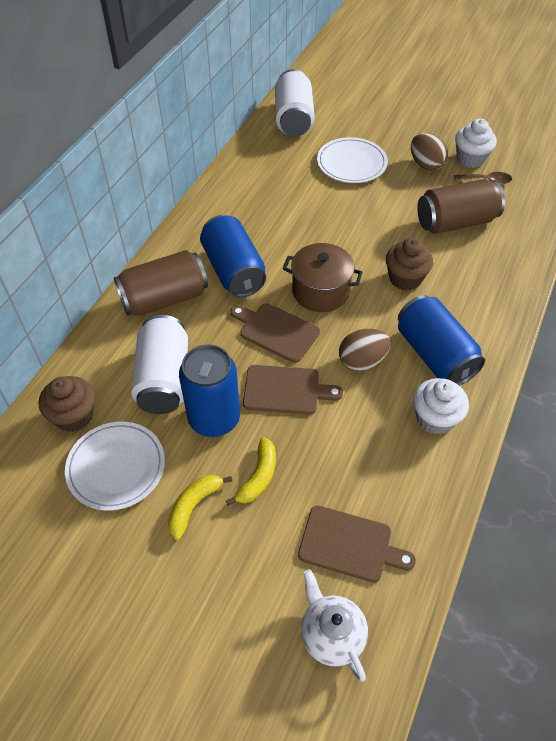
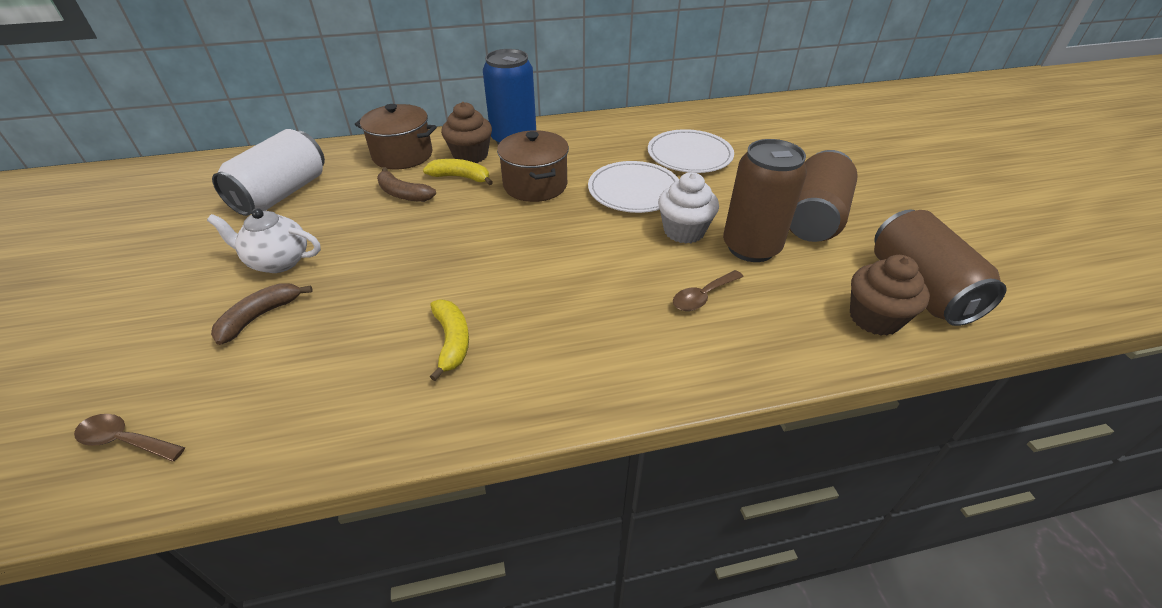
blue can: [179,344,240,437] [200,215,266,297] [398,295,485,386] = 3 -> [483,49,536,145] = 1
brown banana: none = 0 -> [211,283,313,345] [377,167,436,202] = 2
brown can: [114,250,208,316] [417,179,505,234] = 2 -> [723,139,807,262] [789,150,858,242] [874,209,1007,326] = 3
brown cutting board: [231,303,320,363] [243,365,343,415] [298,506,416,583] = 3 -> none = 0
brown egg: [339,329,391,371] [411,133,448,171] = 2 -> none = 0
brown pot: [283,243,363,312] = 1 -> [355,104,437,169] [497,130,569,202] = 2
brown spoon: [454,172,512,184] = 1 -> [74,414,185,462] [673,270,744,311] = 2
white can: [131,315,188,414] [275,69,315,136] = 2 -> [212,129,325,216] = 1
white cupcake: [413,378,469,435] [455,118,497,168] = 2 -> [658,172,719,244] = 1

